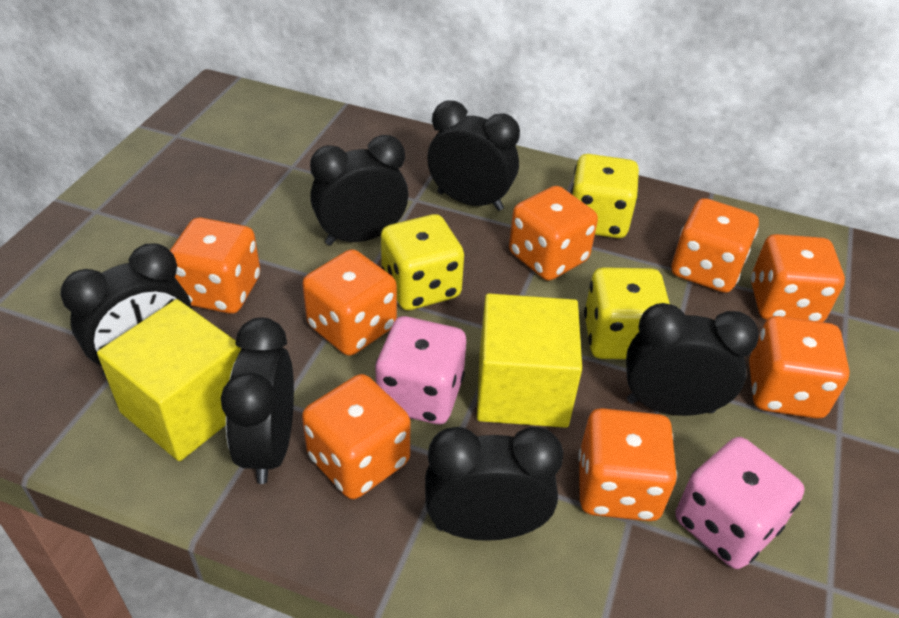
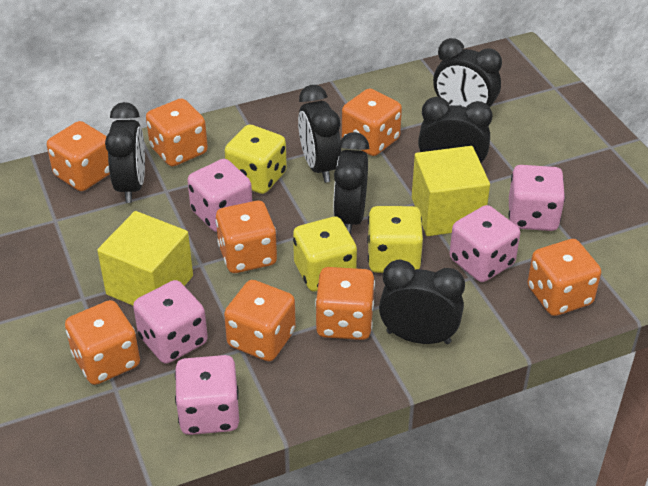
pink dice: [375,316,466,424] [676,437,804,569] = 2 -> [133,280,208,364] [175,355,239,435] [187,159,252,232] [449,205,520,282] [508,165,565,231] = 5

